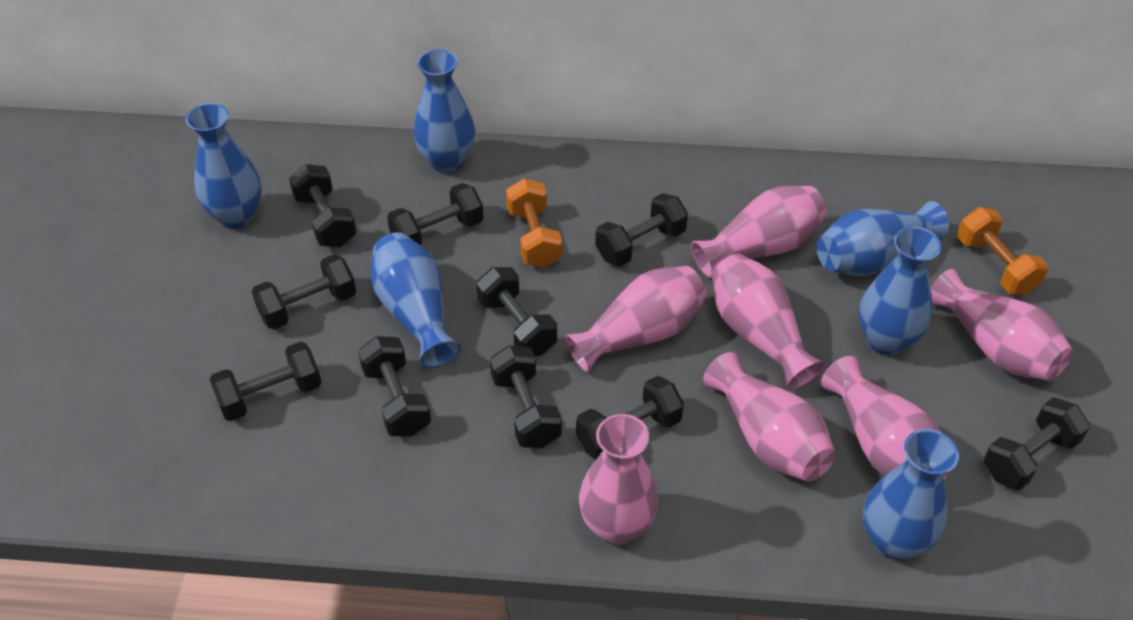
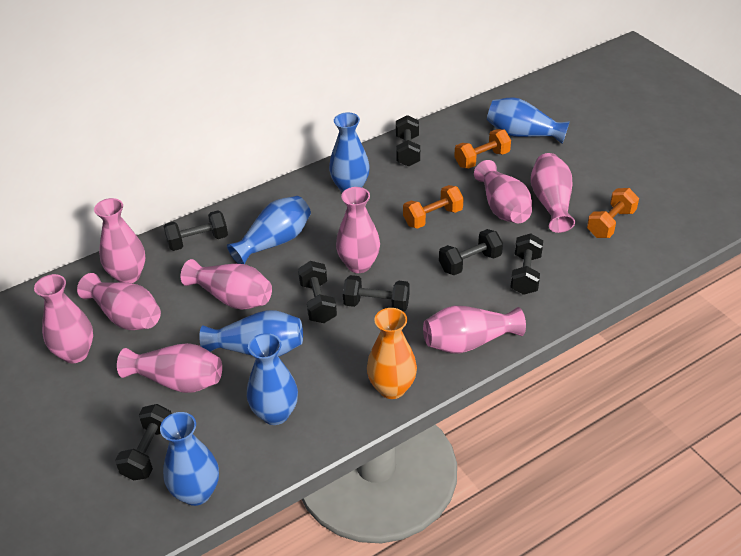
black dumbbell: [209,342,322,421] [252,254,356,329] [289,164,357,247] [358,336,431,436] [387,183,484,245] [476,267,557,356] [490,345,562,448] [576,376,684,460] [595,193,688,267] [984,397,1090,490] = 10 -> [115,404,172,480] [164,211,228,251] [298,261,337,323] [343,275,410,312] [396,115,420,167] [439,229,503,275] [510,233,543,295] = 7
orange dumbbell: [506,179,562,268] [957,207,1049,295] = 2 -> [403,185,464,229] [454,129,511,169] [587,188,639,238] = 3
orange vase: none = 0 -> [367,308,417,399] = 1
pink vase: [565,266,707,373] [579,414,659,545] [691,186,827,278] [703,352,836,481] [712,254,825,390] [821,356,950,480] [931,269,1073,381] = 7 -> [34,274,93,363] [77,273,161,330] [94,198,145,283] [117,343,222,393] [181,259,272,310] [336,187,380,273] [423,306,526,353] [474,160,532,223] [531,153,575,233] = 9

